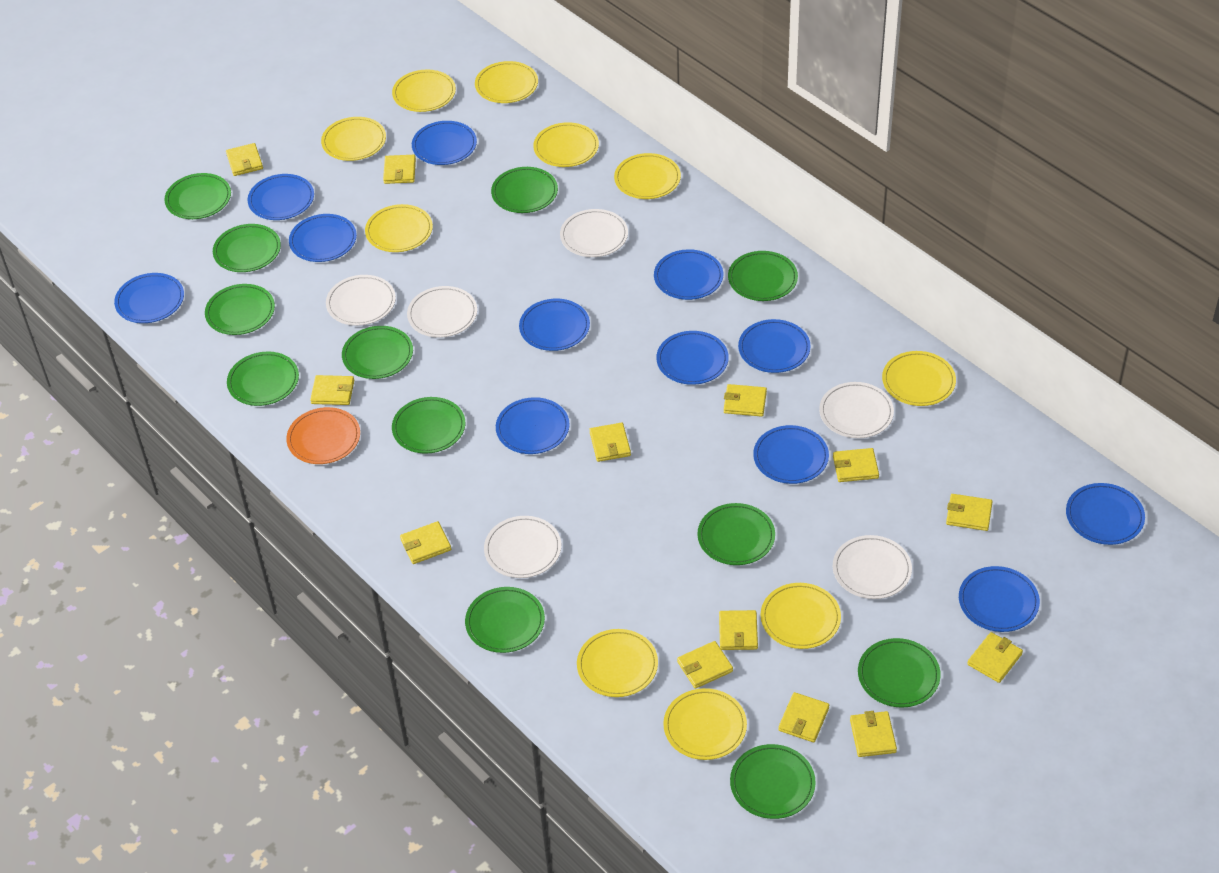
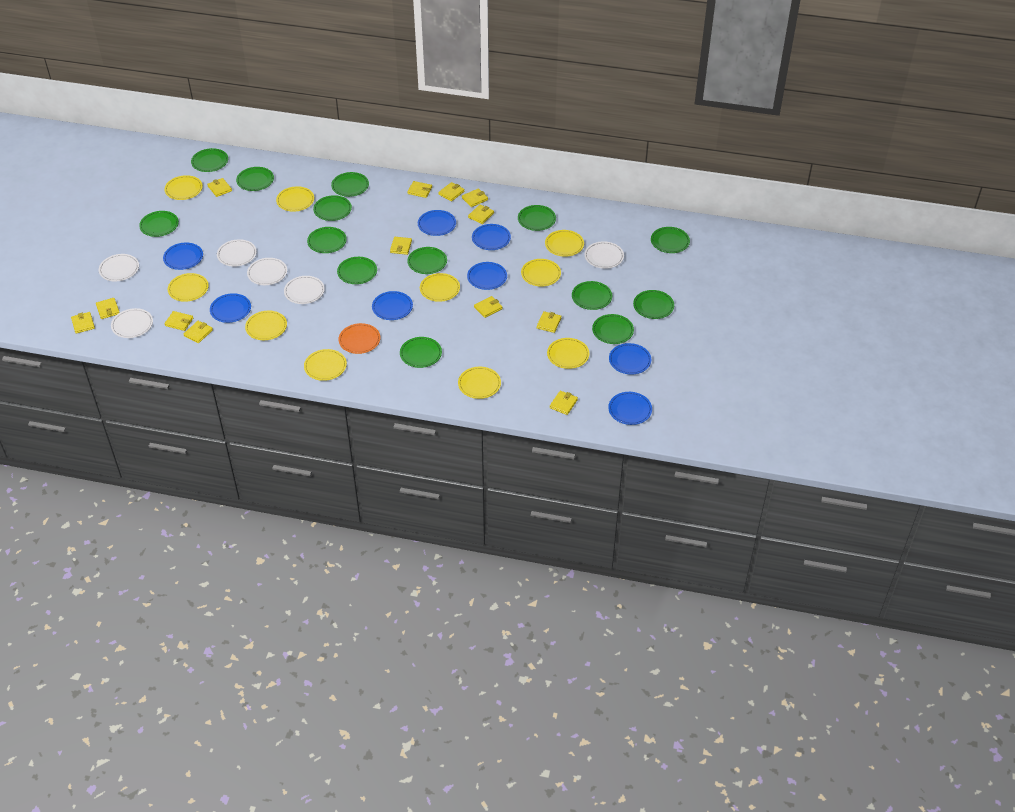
blue plate: [114,273,184,323] [248,174,314,220] [289,214,357,262] [412,121,477,165] [496,397,569,454] [519,299,590,351] [654,249,723,300] [656,331,729,385] [738,319,811,373] [753,425,829,484] [959,566,1040,632] [1066,483,1145,545] = 12 -> [163,243,203,270] [210,293,251,323] [372,291,413,320] [418,210,456,236] [467,262,507,290] [472,224,511,250] [608,392,652,425] [609,343,651,375] = 8
green plate: [164,173,231,219] [205,284,275,335] [213,224,281,272] [227,351,299,406] [342,326,413,379] [392,397,465,454] [465,587,545,653] [491,167,558,213] [697,503,775,565] [728,251,798,301] [730,744,816,819] [858,638,941,708] = 12 -> [139,211,179,237] [191,148,228,172] [236,167,274,191] [307,227,347,253] [313,195,352,221] [331,172,369,197] [337,257,377,284] [400,337,442,368] [407,247,447,274] [518,205,556,231] [572,281,612,310] [592,314,634,344] [633,290,674,319] [651,227,690,253] = 14

